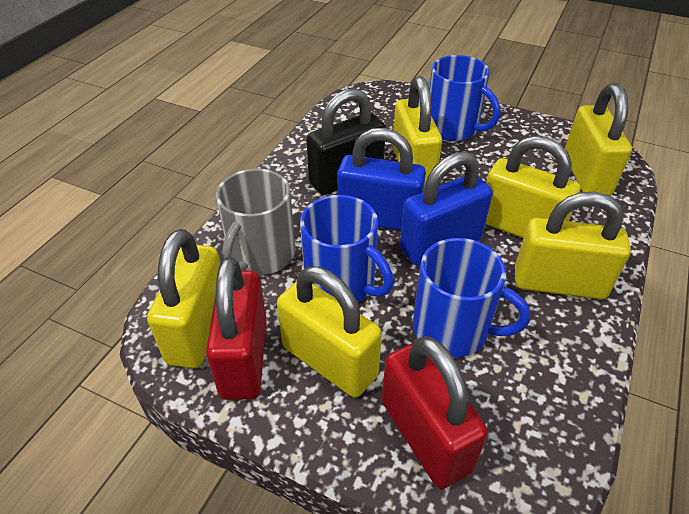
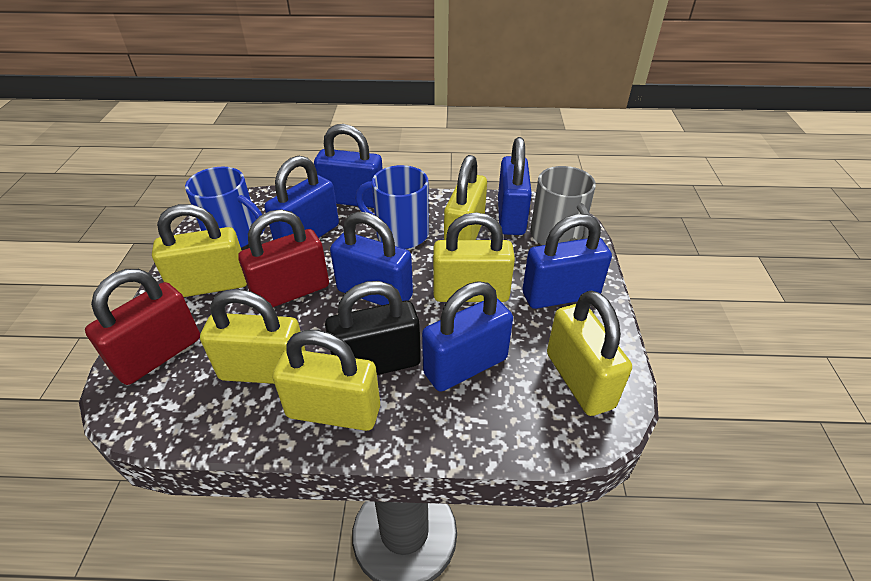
blue mug: [300,195,394,302] [413,238,530,357] [430,55,500,141] = 3 -> [185,167,265,248] [355,165,429,249] = 2
blue padlock: [337,128,426,231] [400,152,493,266] = 2 -> [264,156,339,240] [314,124,383,208] [330,212,413,305] [422,281,513,392] [498,137,532,235] [522,214,612,309] = 6

